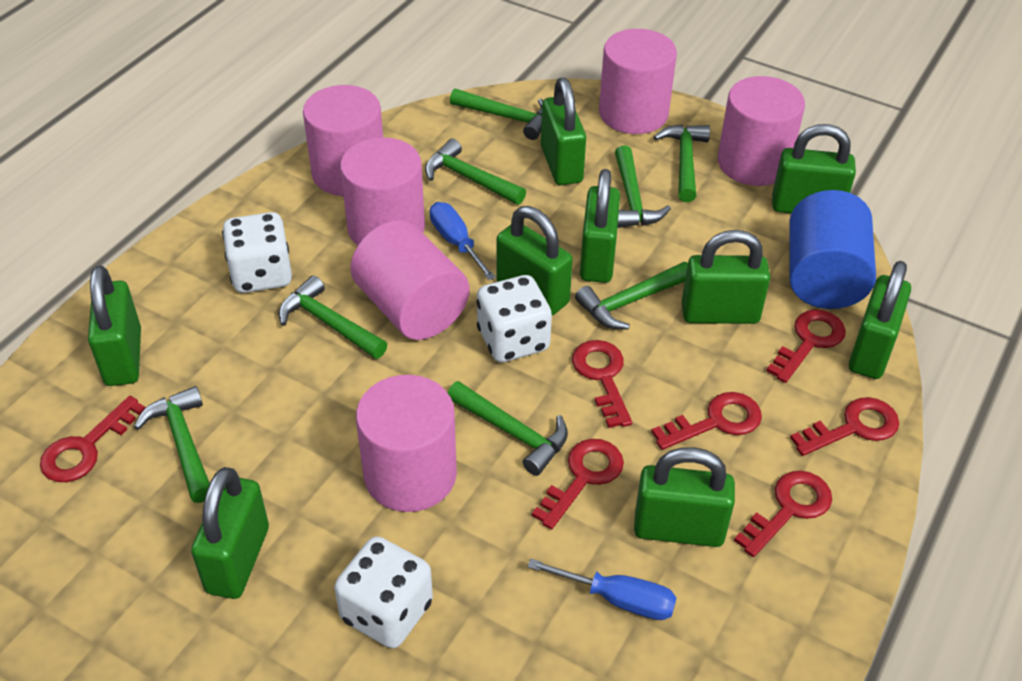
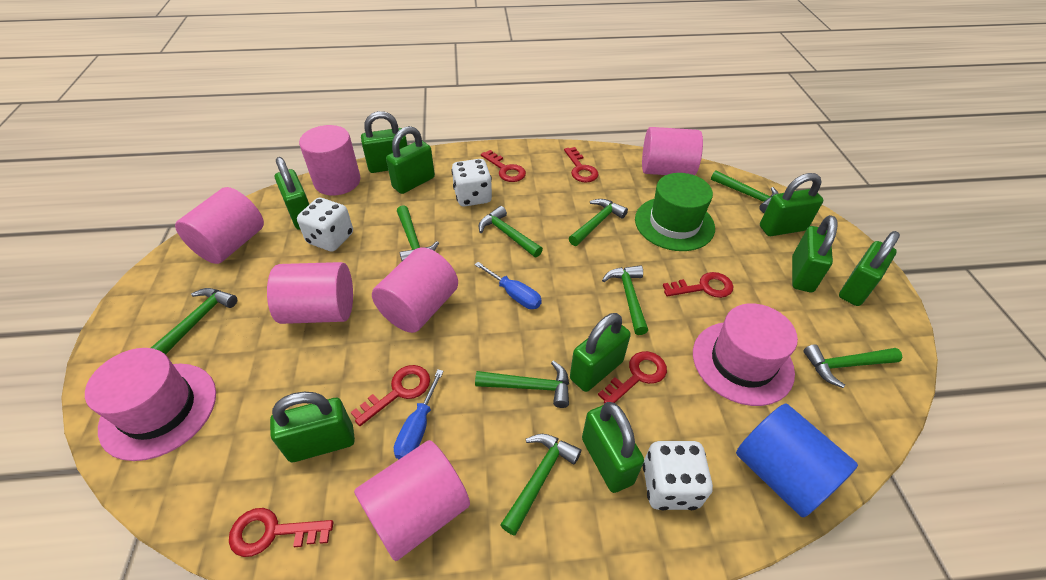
green hammer: [134,386,210,503] [279,275,387,359] [425,139,526,205] [448,381,568,476] [450,89,543,140] [575,262,688,330] [615,145,671,228] [654,124,710,202] = 8 -> [151,288,237,355] [397,205,439,261] [475,360,569,408] [479,206,543,257] [500,434,581,536] [569,199,628,246] [602,265,648,335] [711,170,779,213] [804,344,902,388] = 9
green hat: none = 0 -> [635,173,715,251] = 1
pink hat: none = 0 -> [85,348,216,461] [693,303,798,406] = 2
red key: [40,396,146,482] [532,439,624,529] [572,340,632,428] [652,392,762,450] [734,471,832,557] [767,309,846,383] [790,397,899,456] = 7 -> [229,508,334,557] [351,365,430,426] [481,150,526,182] [564,147,599,183] [598,351,667,403] [663,272,733,298] = 6

